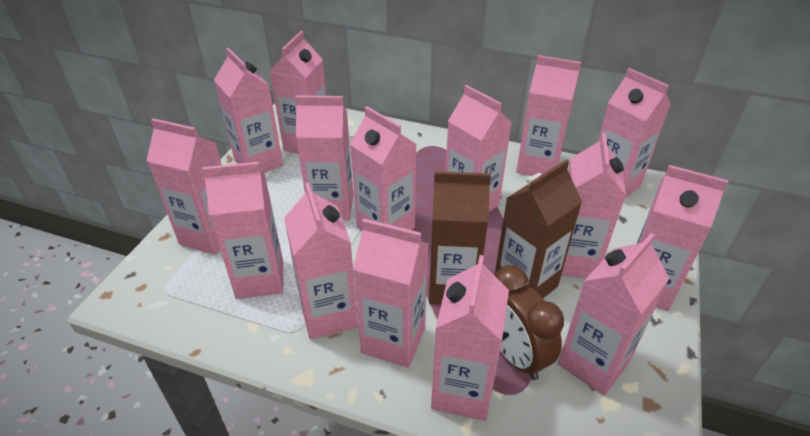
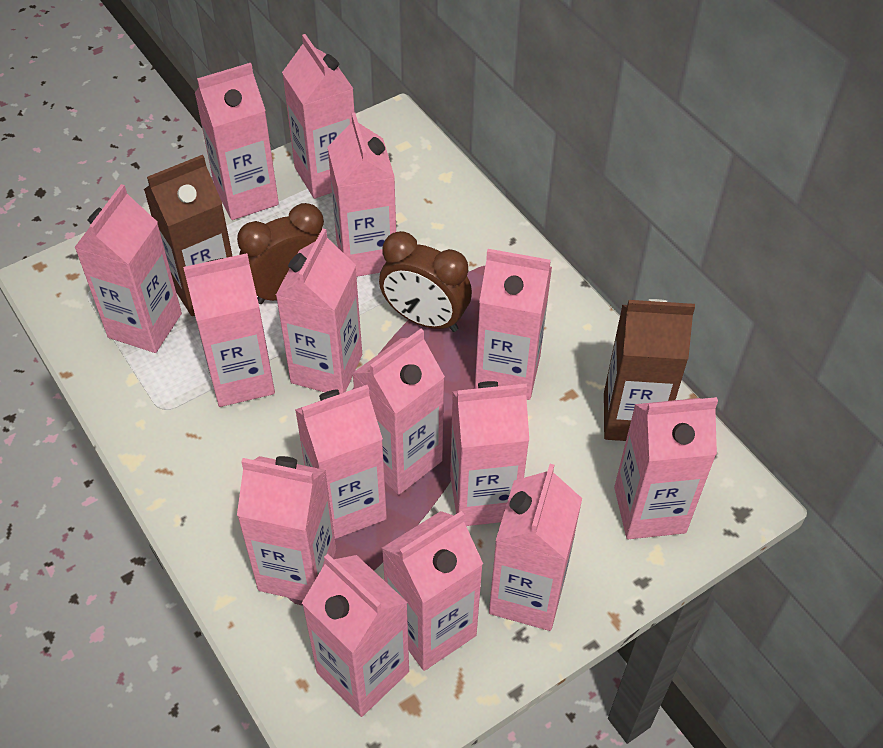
brown clock: [494,265,564,380] = 1 -> [237,203,324,304] [379,231,472,332] = 2

